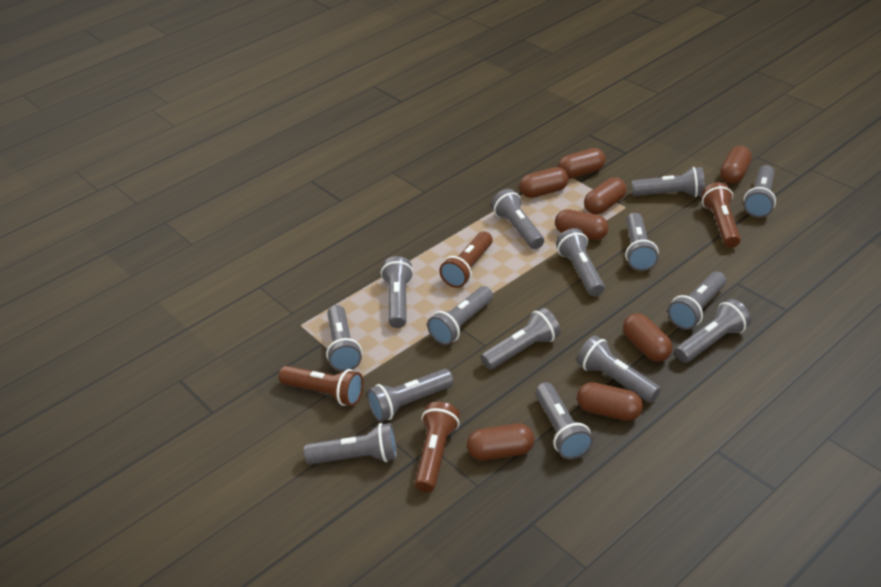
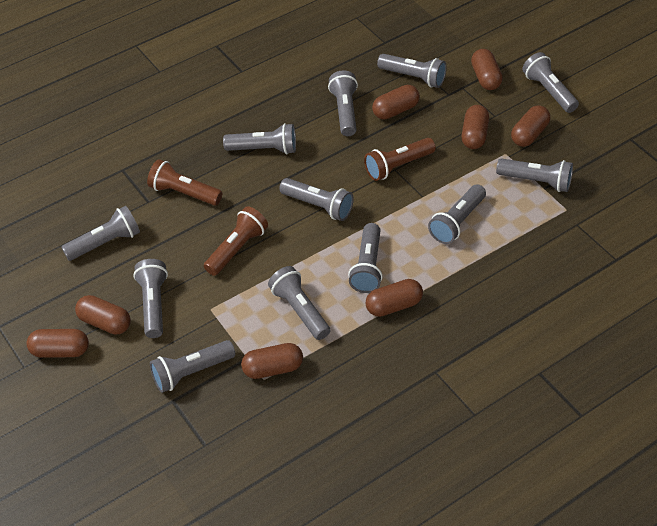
brown flashlight: [279,366,364,406] [415,402,460,492] [439,231,493,288] [701,182,741,248] = 4 -> [147,159,223,206] [204,206,268,276] [364,138,436,181] = 3
grey flashlight: [304,423,397,464] [326,305,362,371] [367,369,454,422] [381,256,414,328] [427,286,493,345] [481,308,561,370] [491,189,544,249] [535,382,593,459] [556,228,605,296] [577,335,661,403] [625,213,659,271] [632,167,705,197] [668,272,726,330] [675,299,751,363] [743,165,776,218] = 15 -> [61,206,140,261] [133,259,168,338] [150,340,235,393] [223,123,296,154] [268,266,330,340] [279,178,354,221] [328,70,358,136] [348,223,383,293] [377,54,447,88] [428,184,486,244] [496,158,573,192] [522,52,579,113] = 12

